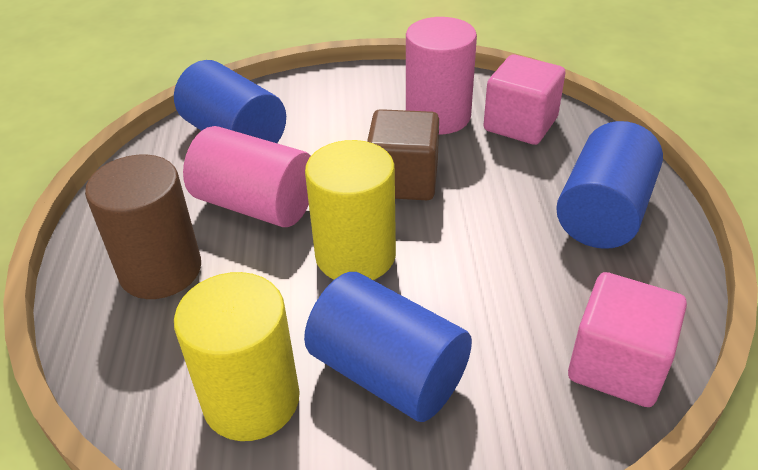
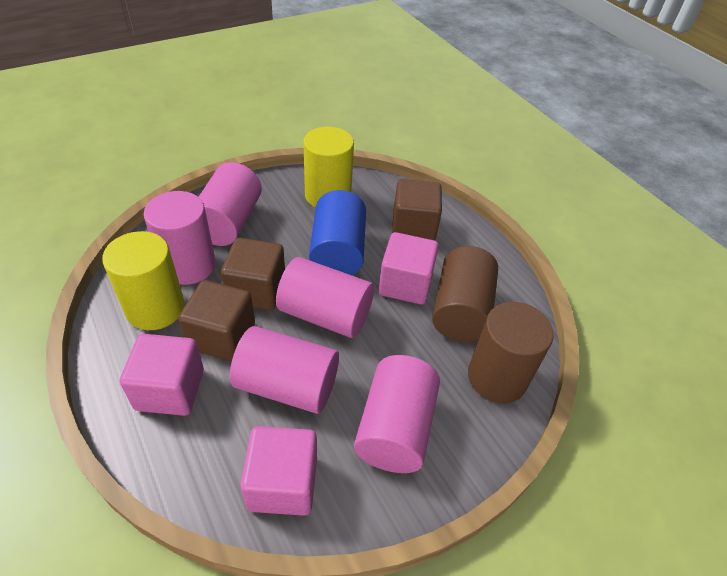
blue cylinder: [174,60,286,143] [304,272,472,422] [556,121,663,249] = 3 -> [309,190,366,275] = 1
brown cube: [367,109,439,200] = 1 -> [178,280,255,361] [221,238,285,310] [392,179,442,240] = 3
brown cylinder: [85,154,201,299] = 1 -> [432,246,498,342] [468,302,554,403] = 2
pink cube: [484,55,565,145] [568,272,687,407] = 2 -> [120,334,204,416] [240,426,317,516] [379,232,439,304] = 3
pink cylinder: [183,126,311,227] [406,17,477,134] = 2 -> [144,191,216,285] [199,162,262,246] [230,326,339,414] [276,257,374,338] [354,355,440,473] = 5

